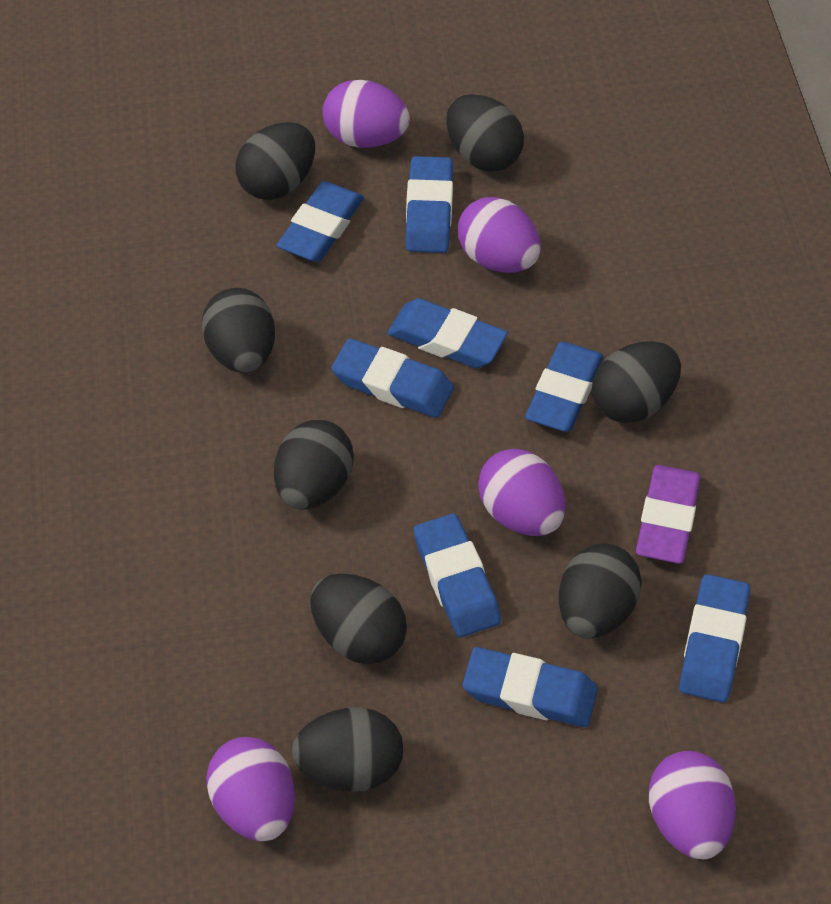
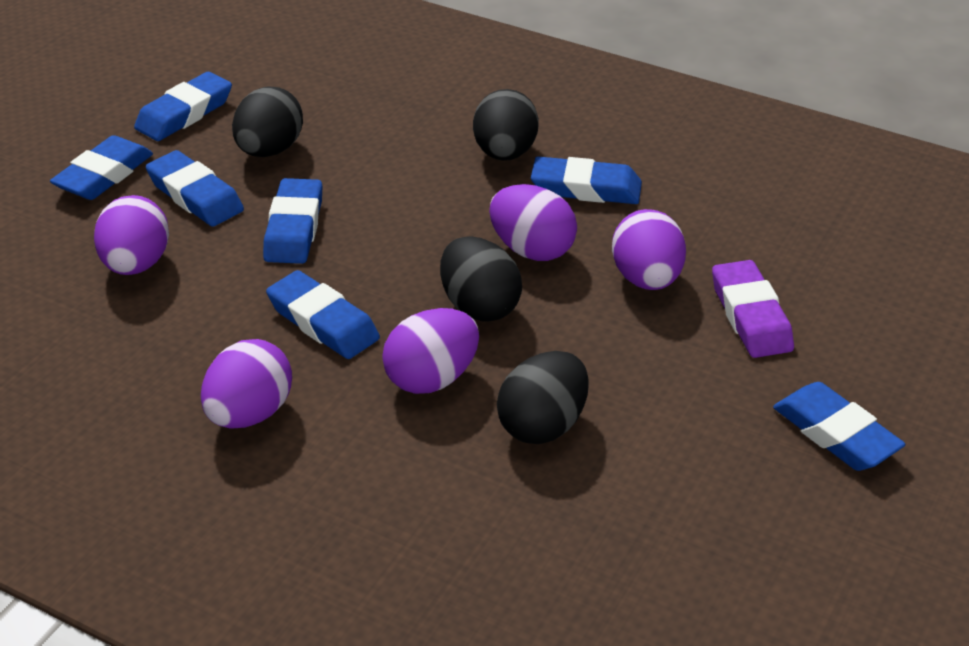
black egg: [202,288,275,373] [236,122,315,200] [274,420,354,510] [292,707,403,792] [310,574,407,664] [446,94,524,172] [559,544,642,638] [592,341,681,423] = 8 -> [232,86,303,157] [440,236,522,322] [473,89,539,161] [497,351,589,444] = 4
blue eraser: [277,181,364,262] [331,338,454,418] [387,298,508,368] [405,156,453,253] [414,513,501,637] [463,647,598,727] [525,342,603,432] [679,574,750,703] = 8 -> [50,135,153,200] [134,72,232,141] [146,150,244,227] [263,178,322,264] [266,270,380,359] [531,157,642,204] [773,382,906,471] = 7

